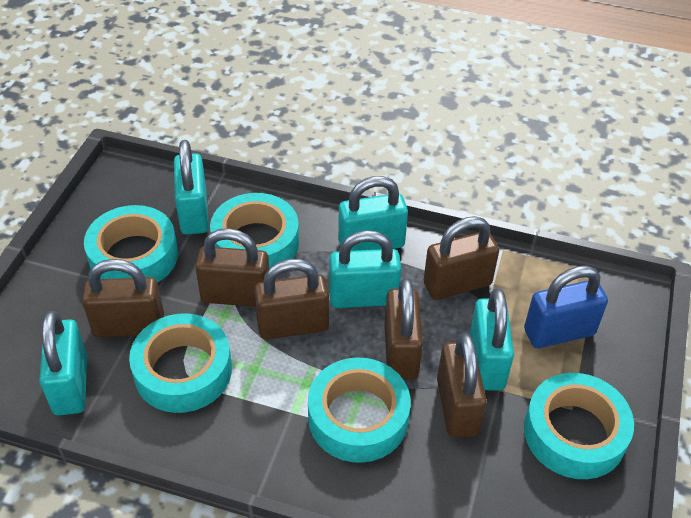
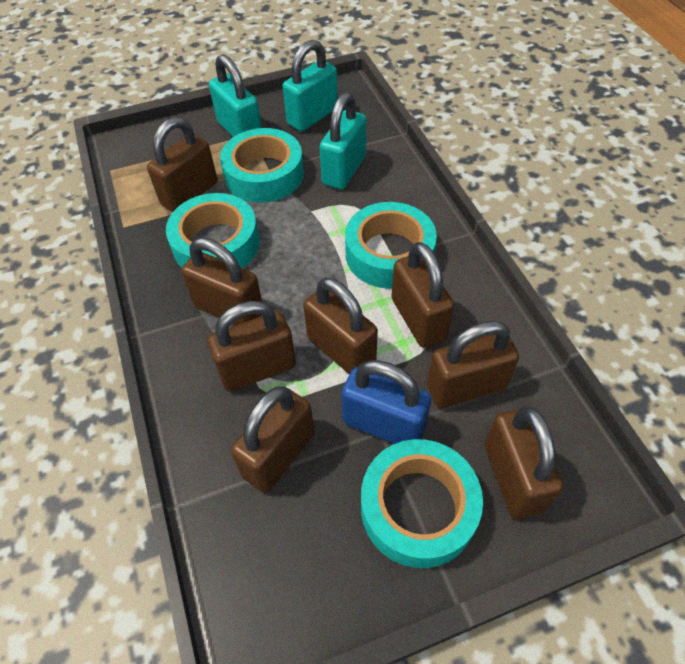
brown padlock: [82,259,164,337] [195,228,269,307] [254,259,329,339] [384,278,423,380] [424,216,499,300] [437,333,487,438] = 6 -> [147,117,217,212] [181,238,262,325] [207,301,296,392] [231,386,315,493] [303,278,378,374] [392,242,454,348] [427,320,519,408] [484,406,563,519] = 8
turquoise padlock: [39,311,87,415] [174,140,209,235] [329,230,402,308] [338,176,408,251] [469,288,514,391] = 5 -> [209,54,262,137] [283,40,338,132] [319,92,366,190] = 3
turquoise tape: [84,205,178,283] [129,313,232,413] [210,193,299,269] [308,357,411,463] [524,373,634,479] = 5 -> [166,193,259,268] [220,128,304,203] [345,202,437,289] [361,439,483,568] = 4

